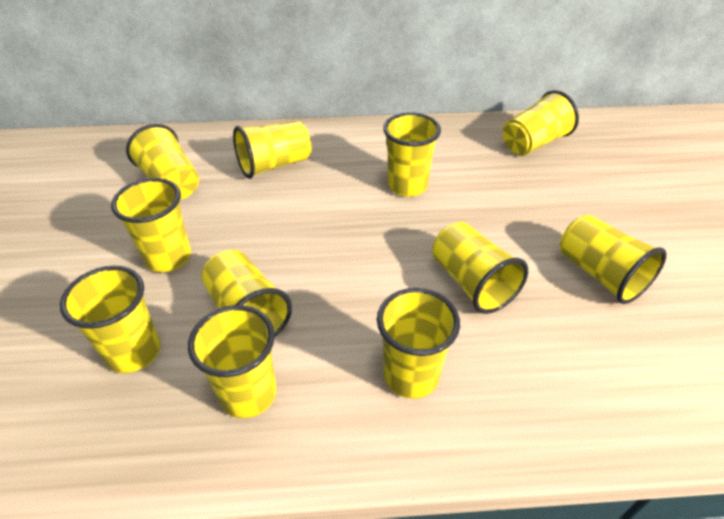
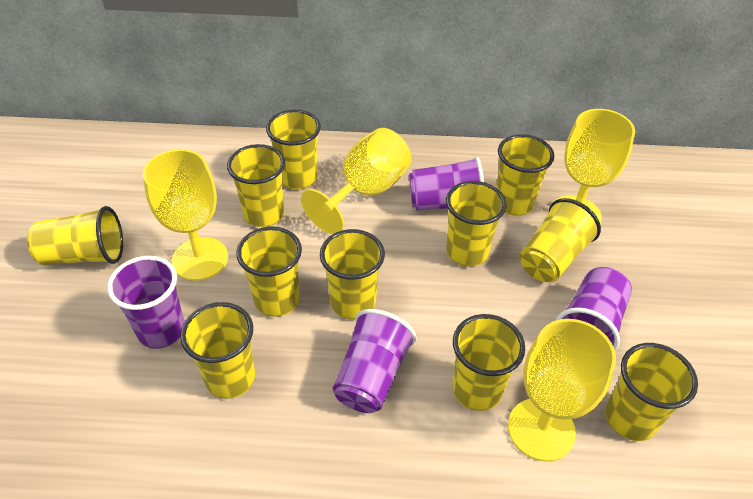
purple cup: none = 0 -> [107,256,185,349] [332,309,416,413] [409,157,484,211] [555,267,632,351] = 4
yellow goblet: none = 0 -> [143,149,228,281] [301,128,412,234] [508,319,616,461] [552,109,635,223] = 4

